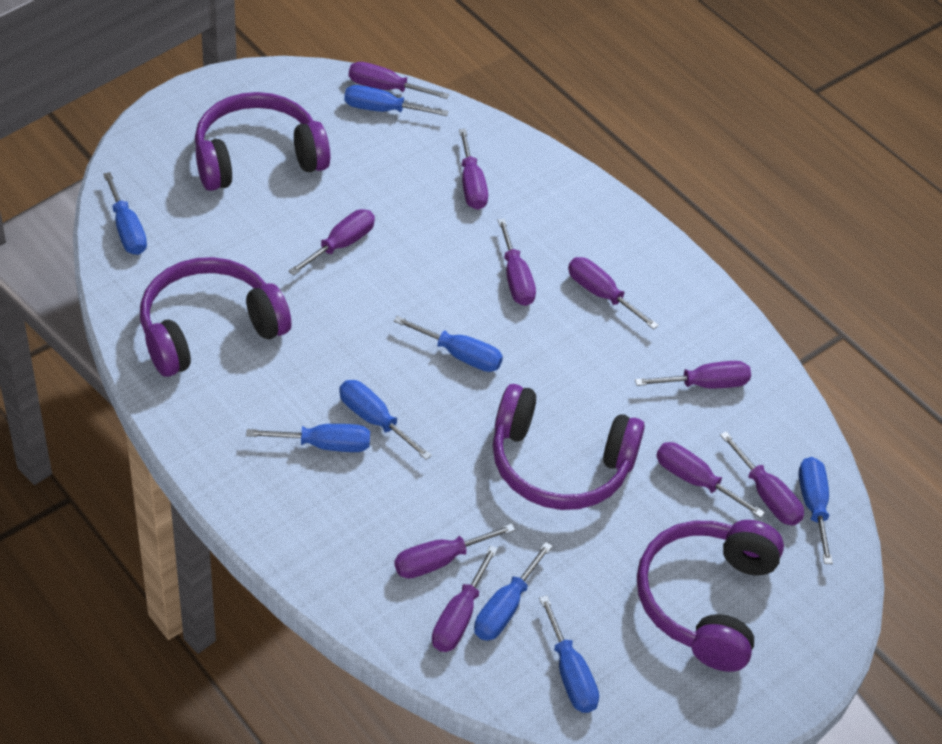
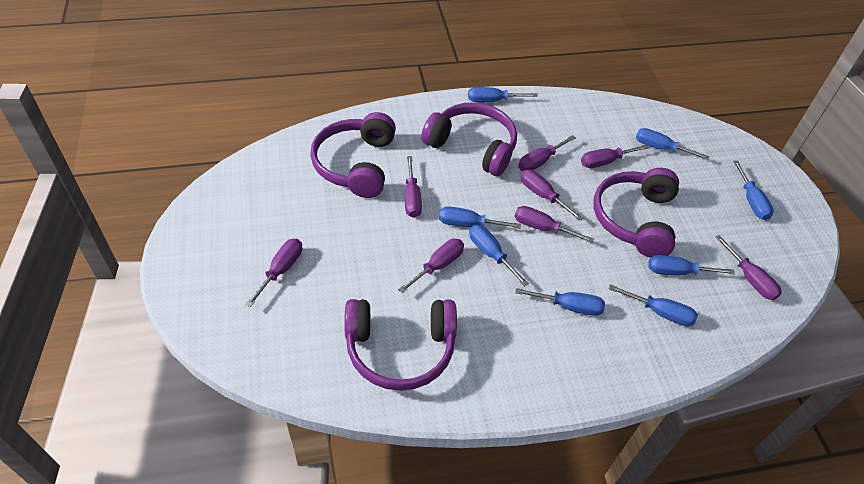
purple screwdriver: [288,209,375,275] [349,62,449,99] [394,524,515,579] [432,545,498,652] [459,129,488,210] [498,218,536,306] [568,257,659,329] [635,361,751,388] [656,442,765,518] [720,431,804,525] = 10 -> [245,239,302,307] [398,239,464,293] [405,156,422,218] [514,206,594,243] [518,135,576,171] [521,170,583,221] [581,145,649,168] [715,235,782,300] = 8

